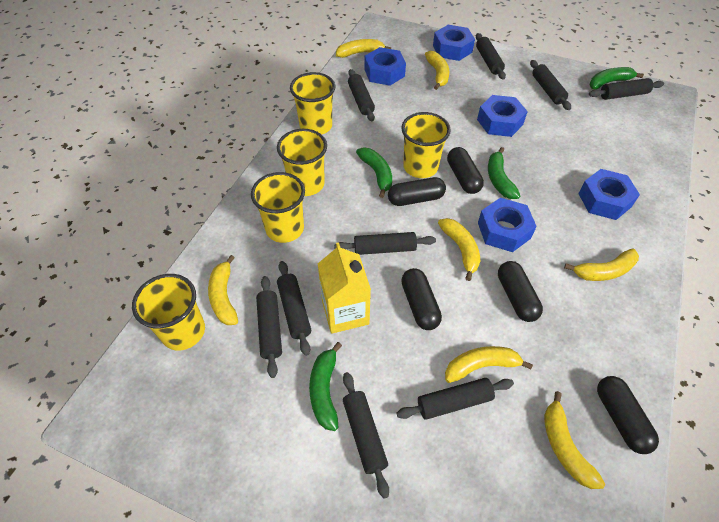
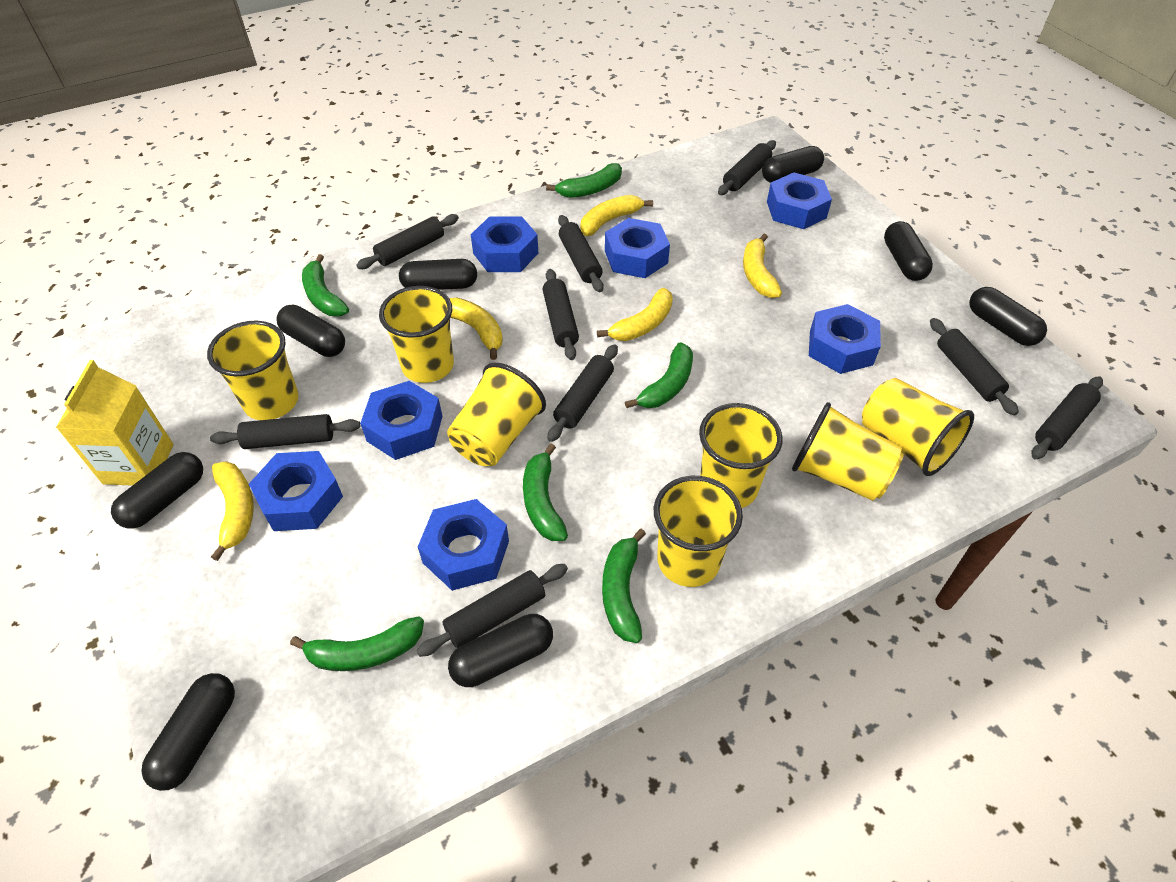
black capsule: [388,177,446,206] [401,268,442,330] [447,147,484,194] [498,261,543,322] [597,376,659,454] = 5 -> [111,452,203,529] [141,673,235,791] [276,305,345,357] [399,259,477,290] [448,614,553,687] [762,146,824,183] [884,221,933,281] [969,287,1047,346] = 8
blue nut: [364,47,406,86] [433,25,475,61] [477,95,528,137] [478,198,537,252] [578,169,640,220] = 5 -> [249,451,343,531] [360,381,442,460] [418,499,509,591] [471,216,538,272] [605,218,670,278] [767,173,832,229] [809,304,881,374] = 7
green banana: [309,342,342,431] [356,148,392,198] [488,147,520,199] [590,67,644,90] = 4 -> [290,616,424,671] [302,254,349,316] [523,443,568,541] [546,163,622,198] [602,529,646,643] [625,342,693,408] = 6
yellow banana: [208,255,238,325] [336,39,391,58] [425,51,449,90] [438,218,480,281] [445,346,533,383] [544,391,605,489] [564,248,639,281] = 7 -> [211,461,254,561] [449,298,503,360] [580,195,653,236] [597,288,673,341] [743,234,782,298] = 5
yellow cup: [132,274,205,350] [251,172,305,243] [277,129,327,196] [290,72,335,134] [401,112,451,178] = 5 -> [207,321,299,420] [379,286,454,383] [447,363,546,466] [654,476,743,587] [699,403,783,508] [792,402,904,501] [862,378,974,476] = 7

